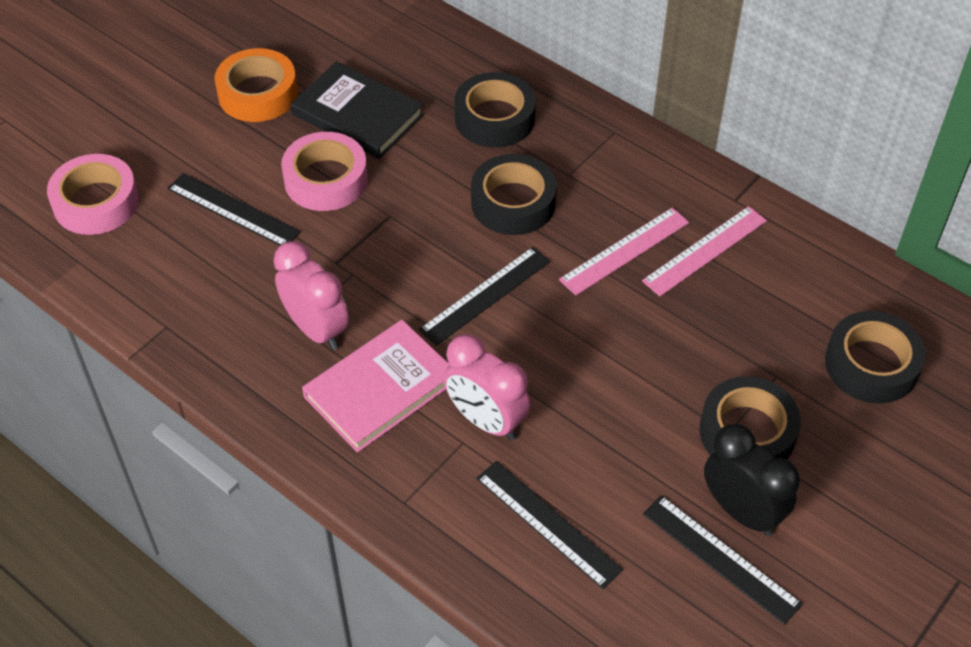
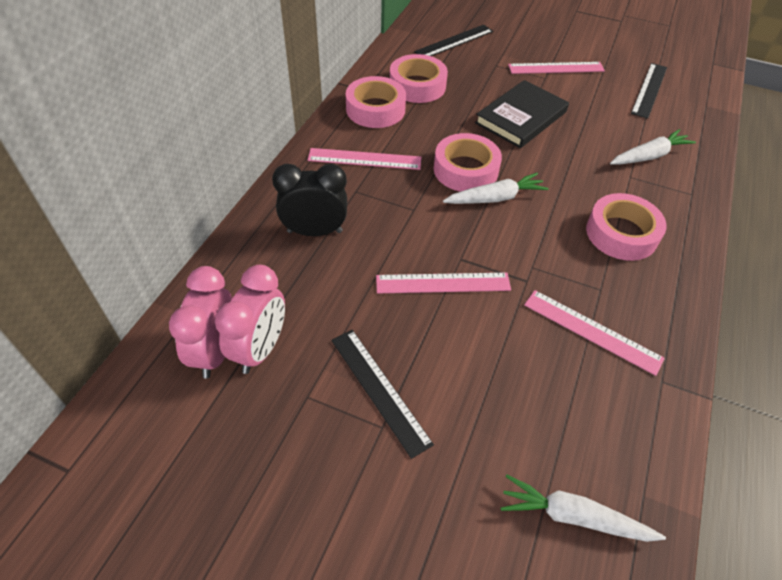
black ruler: [167,173,300,245] [419,247,550,346] [476,461,623,589] [643,495,803,625] = 4 -> [331,330,434,459] [414,25,493,56] [631,63,667,119] = 3
black tape: [454,72,536,148] [471,154,557,235] [700,376,801,460] [825,311,926,403] = 4 -> none = 0
orange tape: [214,48,298,122] = 1 -> none = 0
pink book: [302,320,450,453] = 1 -> none = 0
pink ruler: [559,207,689,296] [642,206,767,296] = 2 -> [307,148,421,170] [376,272,511,293] [508,62,605,74] [524,290,665,376] = 4
pink tape: [47,154,139,235] [281,132,368,211] = 2 -> [346,76,406,128] [390,54,448,103] [434,133,502,192] [586,193,667,261] = 4
white carrot: none = 0 -> [443,173,549,204] [501,475,666,542] [610,129,696,165] = 3

